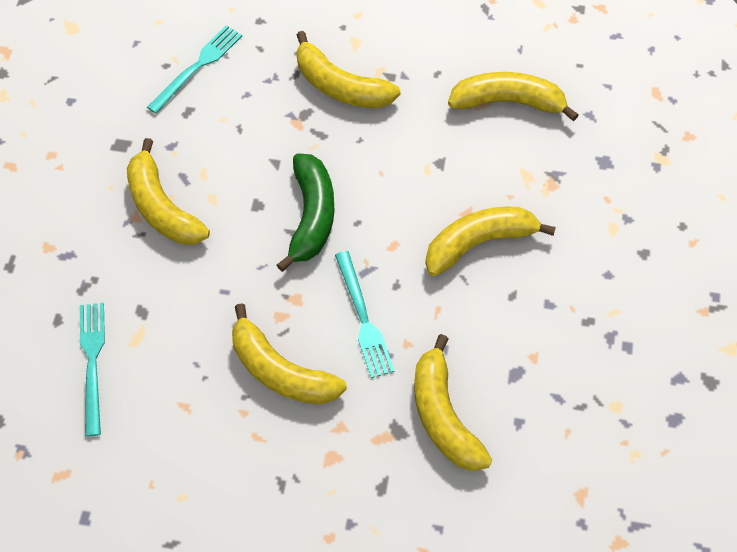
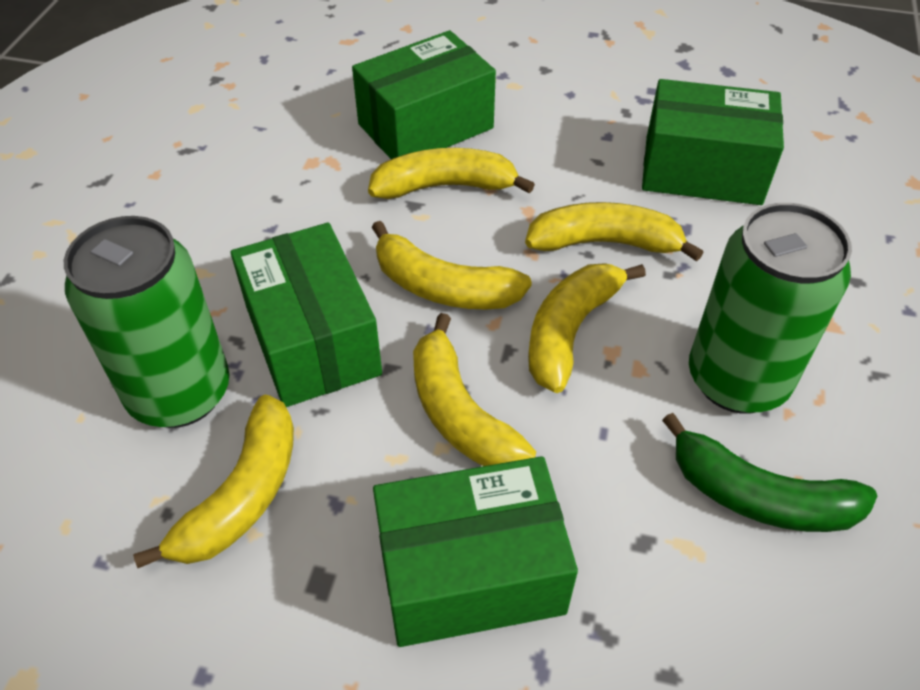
green box: none = 0 -> [231,223,382,407] [352,30,496,159] [373,456,578,647] [642,79,784,205] = 4
green can: none = 0 -> [64,216,230,428] [689,203,852,414] = 2
turquoise fork: [80,303,105,437] [147,25,242,114] [335,251,394,378] = 3 -> none = 0

